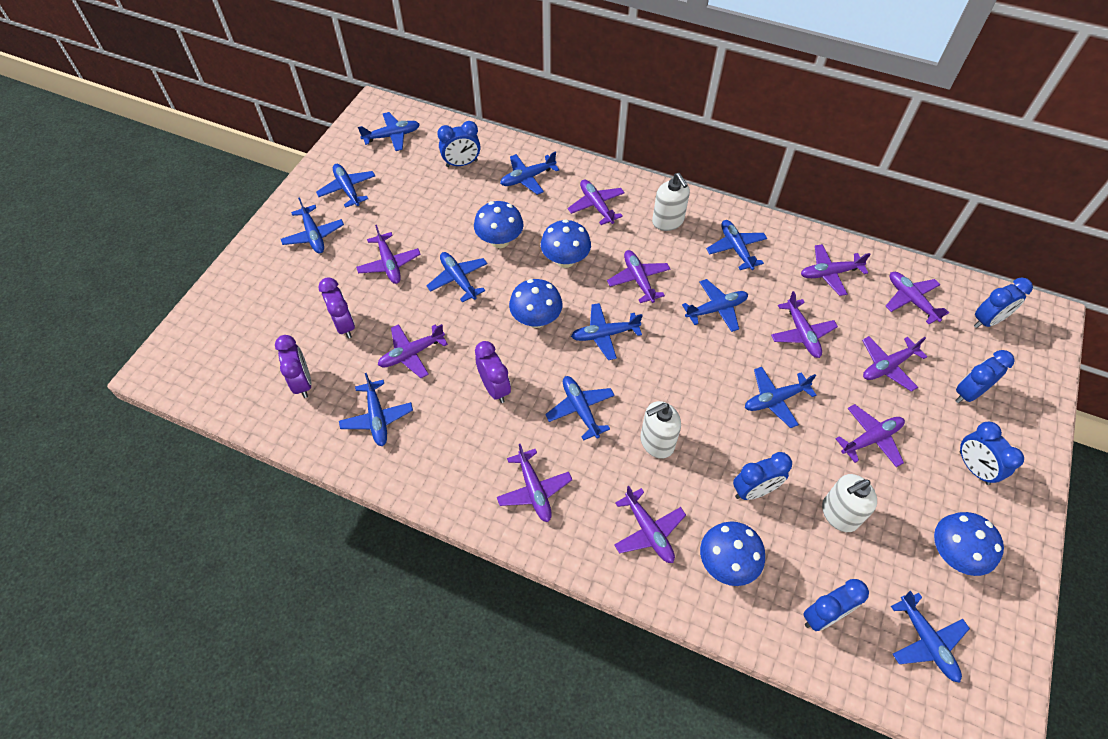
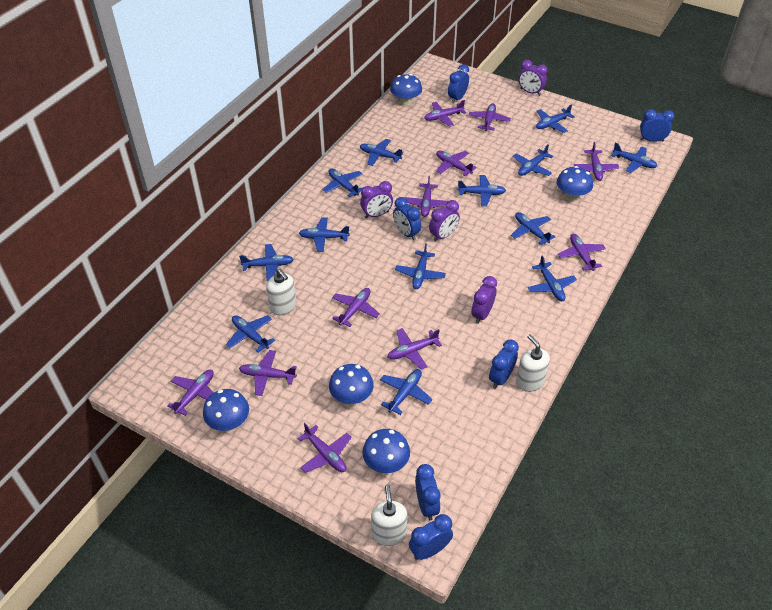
blue plane: [281,197,344,254] [316,164,375,208] [339,373,413,446] [358,112,420,151] [427,252,488,302] [500,151,559,195] [545,376,615,441] [571,303,643,360] [682,279,748,332] [706,220,767,270] [745,367,816,428] [891,591,970,683] = 12 -> [226,315,275,353] [239,244,294,281] [299,217,350,252] [323,169,363,197] [360,139,404,166] [380,369,432,415] [395,243,446,289] [457,175,506,206] [511,212,555,245] [513,144,553,176] [528,255,577,301] [536,104,574,133] [611,142,657,173] = 13
purple clock: [275,335,312,398] [318,277,355,339] [475,341,511,403] = 3 -> [360,181,393,218] [429,200,460,242] [471,276,497,324] [518,60,548,96] = 4

